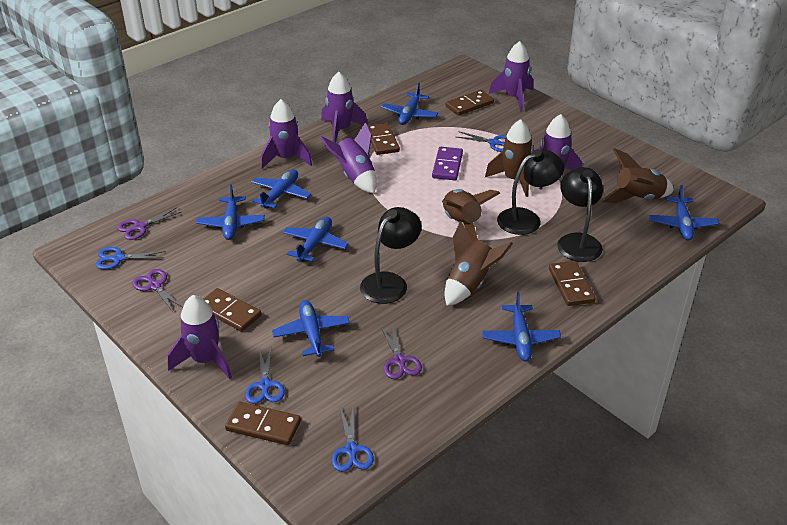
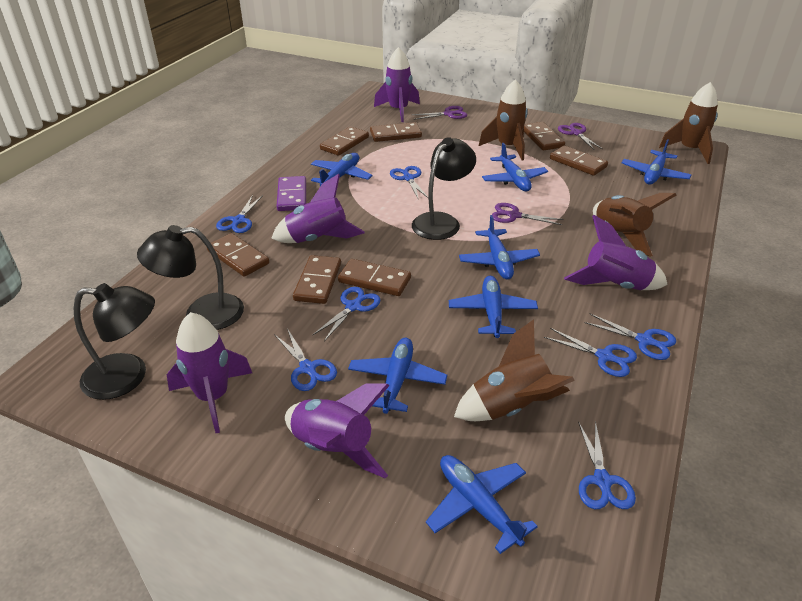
blue scissors: [96,247,166,269] [245,345,285,404] [331,408,374,472] [457,131,506,152] = 4 -> [216,195,263,233] [274,328,337,391] [312,287,381,341] [390,166,429,200] [544,328,637,377] [578,421,636,509] [584,314,676,360] = 7
brown domino: [203,288,261,332] [225,402,301,445] [368,123,400,155] [445,90,494,116] [549,261,596,306] = 5 -> [207,233,269,277] [293,255,341,304] [320,126,369,156] [338,259,411,296] [370,122,422,142] [524,122,565,150] [550,145,608,176] = 7
purple rocket: [167,295,232,379] [261,99,312,169] [320,122,377,194] [321,72,368,143] [489,41,533,112] [538,114,582,190] = 6 -> [167,312,252,433] [271,174,365,243] [285,383,390,478] [374,47,420,122] [564,215,668,290] = 5

